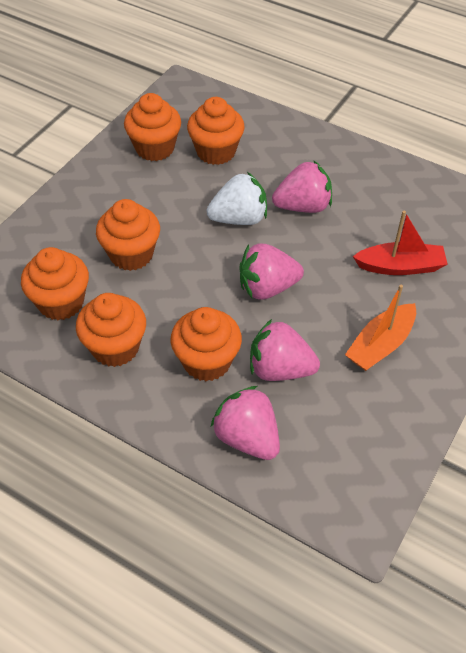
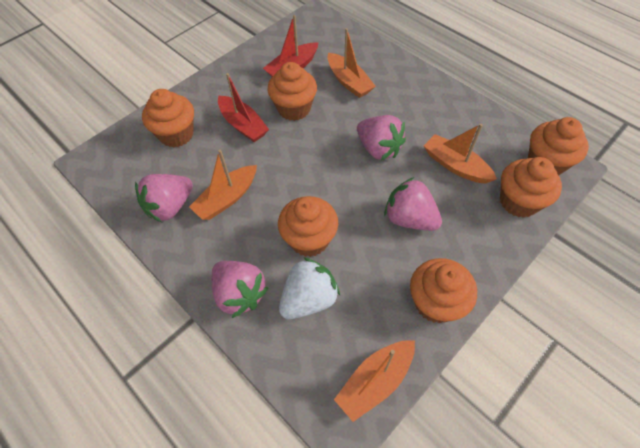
orange boat: [345,285,416,371] = 1 -> [189,150,257,220] [328,28,376,98] [334,340,415,422] [424,124,497,184] = 4
red boat: [353,211,448,275] = 1 -> [218,73,269,142] [263,15,319,77] = 2

